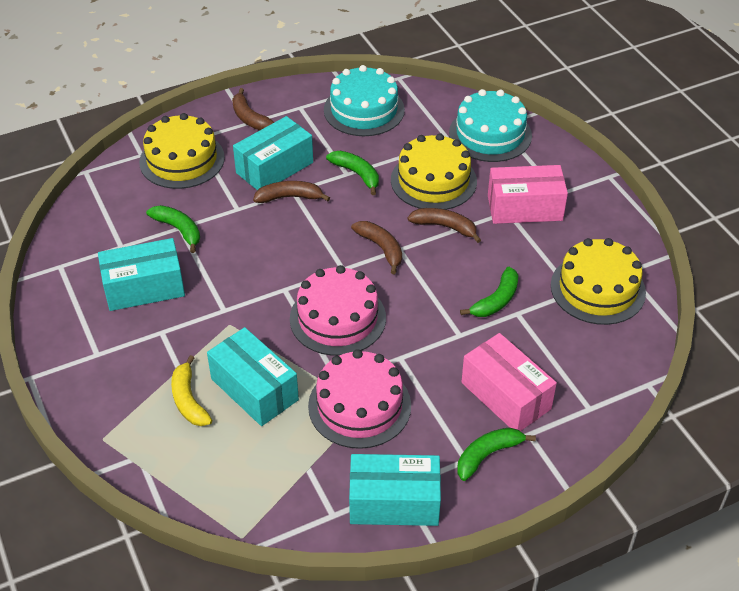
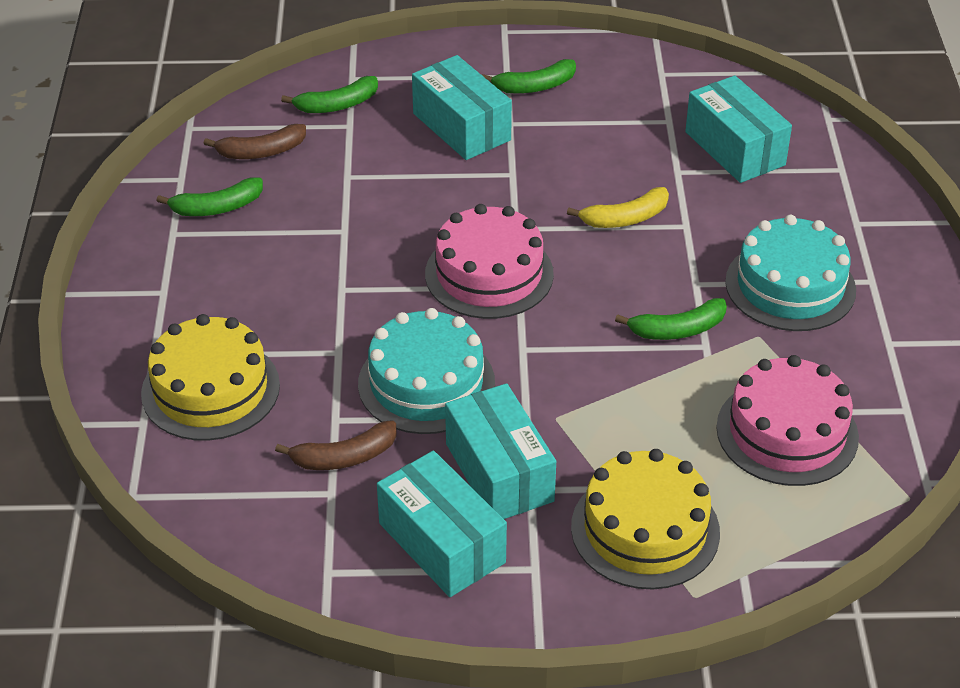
brown banana: [232,88,274,130] [253,181,330,203] [351,221,402,274] [407,208,481,243] = 4 -> [203,124,306,159] [275,420,397,470] = 2
pink box: [461,333,557,431] [488,165,568,224] = 2 -> none = 0
yellow cake: [139,113,225,189] [391,133,477,210] [551,238,646,325] = 3 -> [141,314,280,441] [571,449,720,589] = 2

